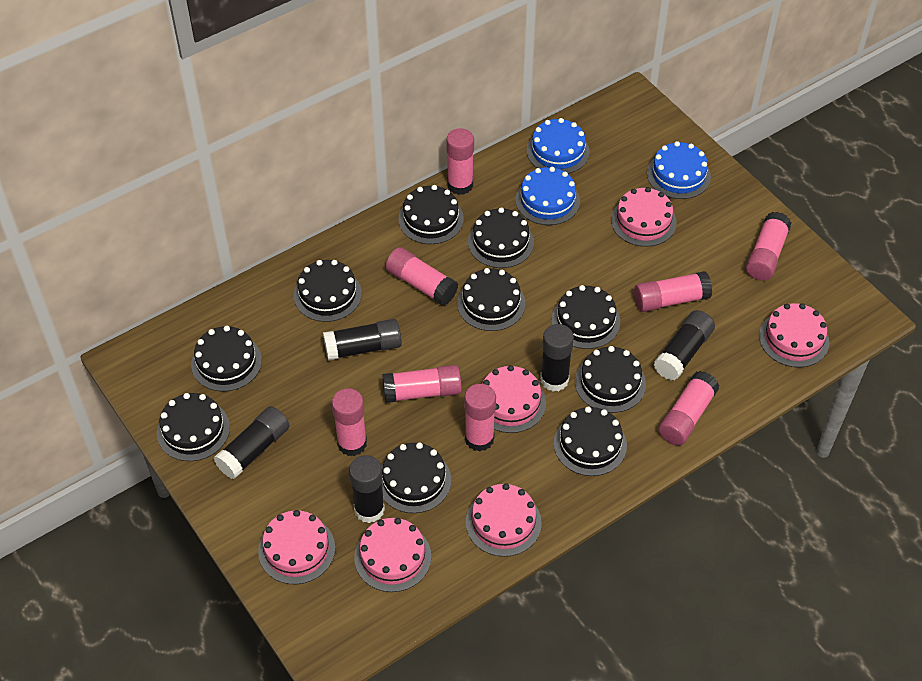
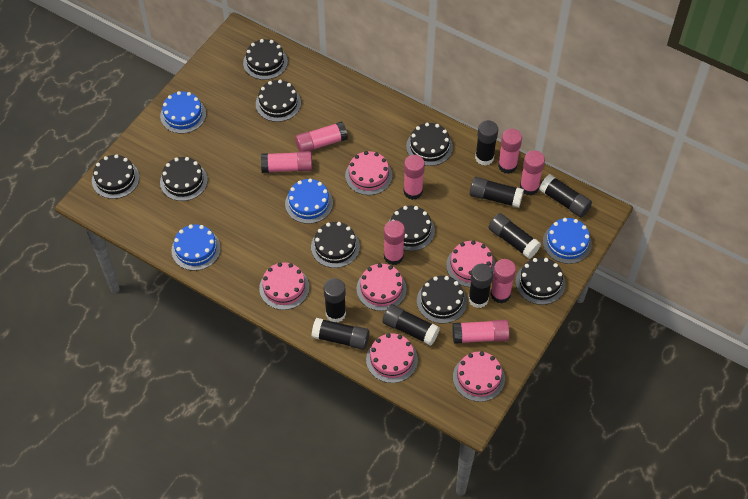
black cake: [157,393,230,461] [191,326,262,392] [294,260,362,322] [382,442,451,513] [398,185,464,244] [457,268,525,331] [468,207,534,268] [552,285,620,349] [554,407,627,476] [575,346,646,413] = 10 -> [92,154,139,199] [160,157,208,201] [243,39,288,80] [256,80,301,122] [311,222,360,268] [388,206,435,251] [406,123,453,166] [417,276,467,324] [515,257,565,305] = 9
black glue stick: [214,406,290,479] [323,319,402,361] [349,455,385,523] [540,324,574,392] [653,310,715,380] = 5 -> [312,318,370,350] [324,278,346,322] [382,304,440,346] [468,264,493,308] [470,177,524,208] [475,120,498,166] [488,213,541,259] [539,174,592,217] = 8
blue cake: [515,167,580,225] [527,118,590,174] [647,141,711,199] = 3 -> [160,91,206,134] [171,224,221,271] [285,179,333,224] [543,218,592,264] = 4

